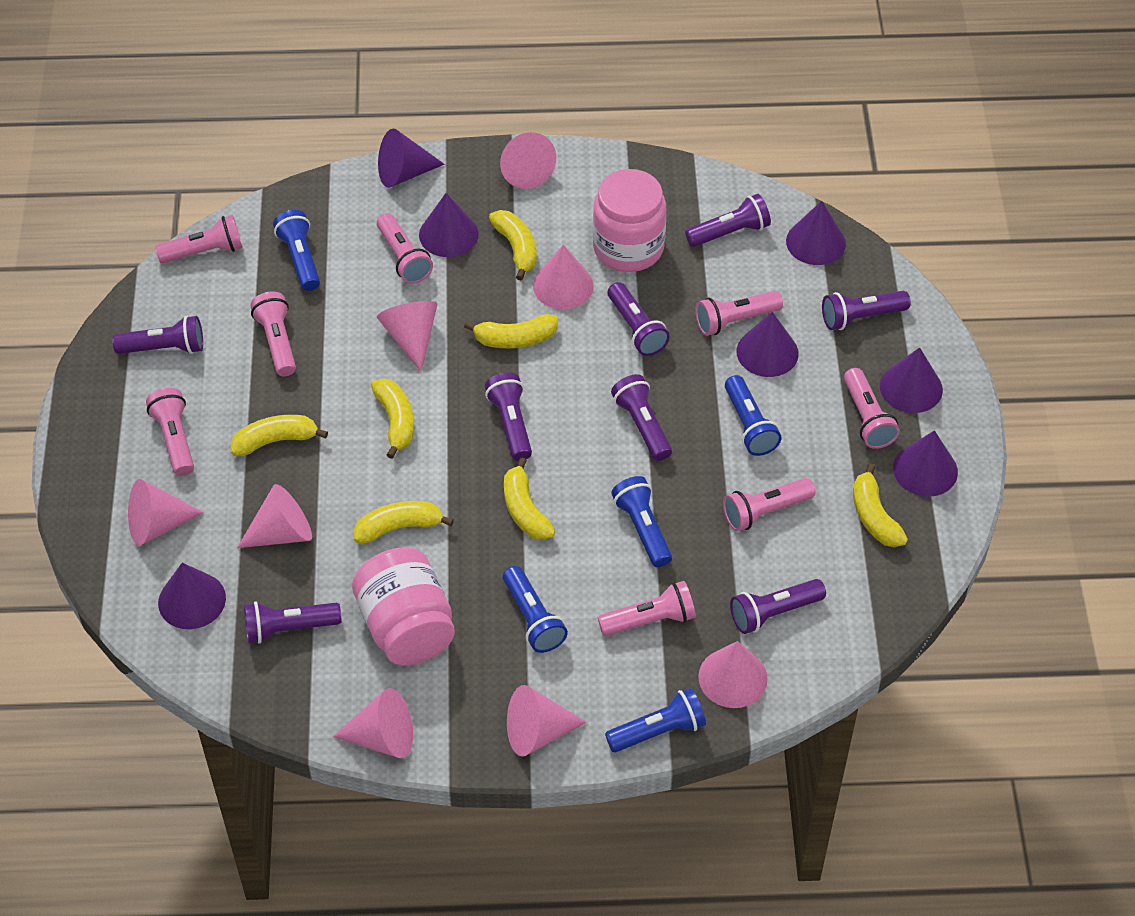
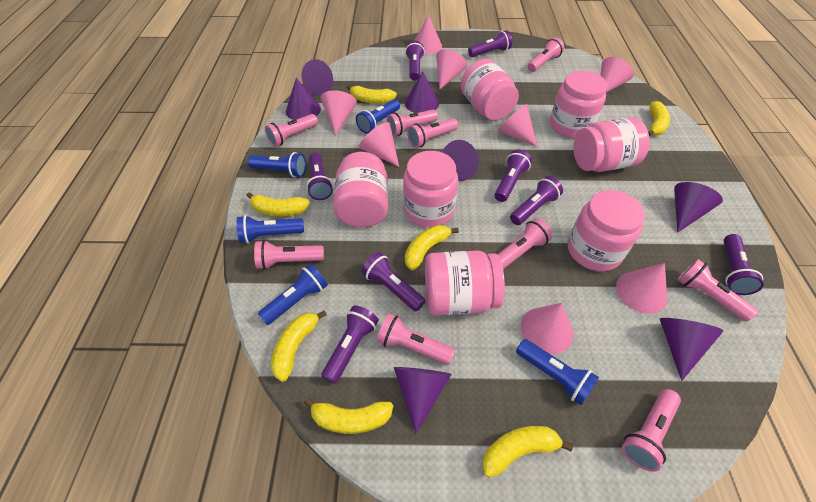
pink flashlight: [146,388,194,476] [155,215,243,263] [250,292,296,376] [377,213,433,284] [598,581,696,636] [695,291,783,336] [723,478,815,531] [844,368,900,449] = 8 -> [254,240,324,270] [265,114,318,147] [377,313,455,365] [386,109,438,136] [407,118,458,148] [497,218,552,269] [528,37,564,72] [622,389,681,472] [677,259,758,322] = 9
pink jar: [352,547,455,665] [593,169,666,272] = 2 -> [333,152,388,227] [403,151,458,228] [425,251,505,316] [461,59,519,120] [550,71,607,138] [568,190,645,271] [573,117,650,172] = 7

